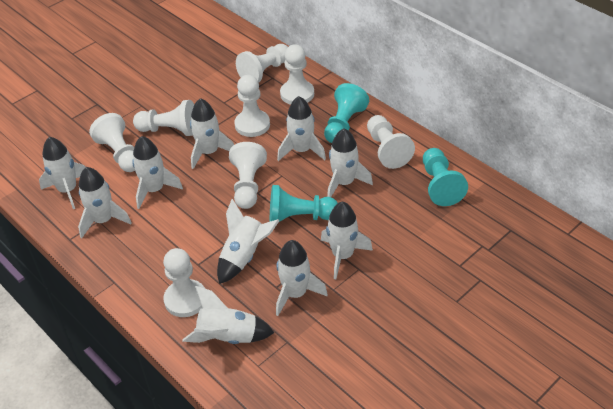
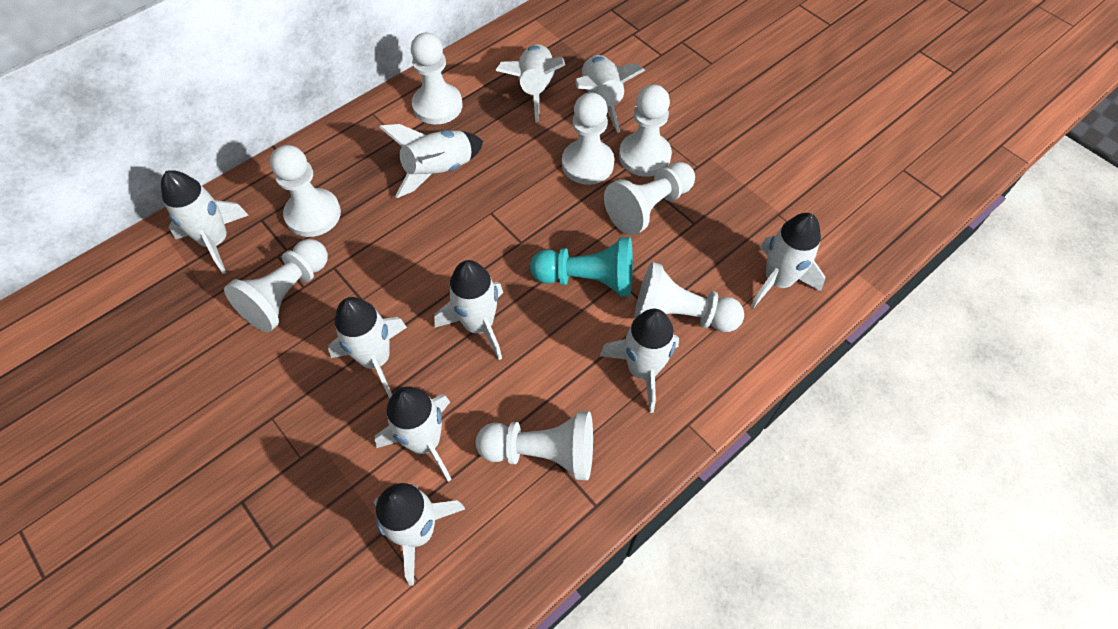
turquoise pawn: [270,185,338,223] [324,83,369,143] [423,148,468,206] = 3 -> [530,237,633,297] = 1

